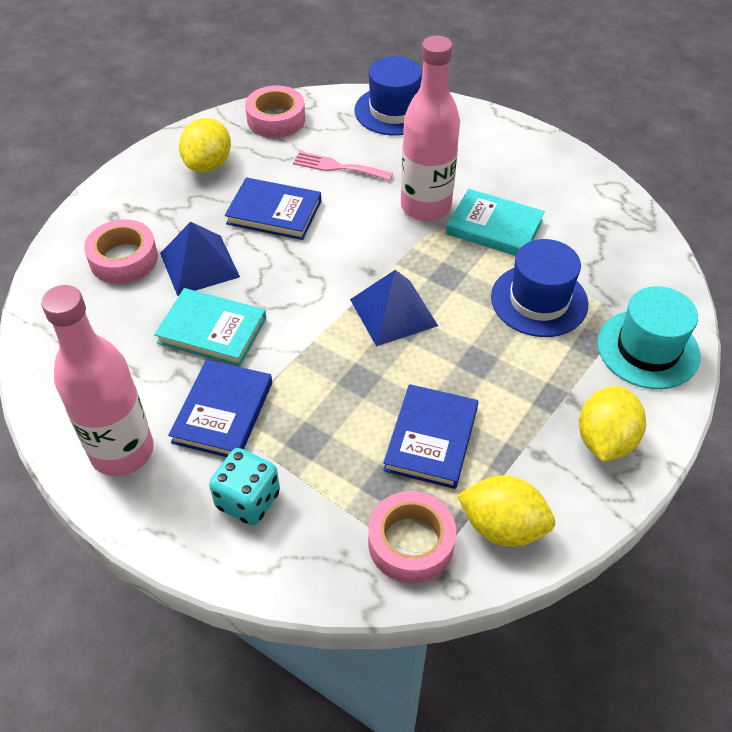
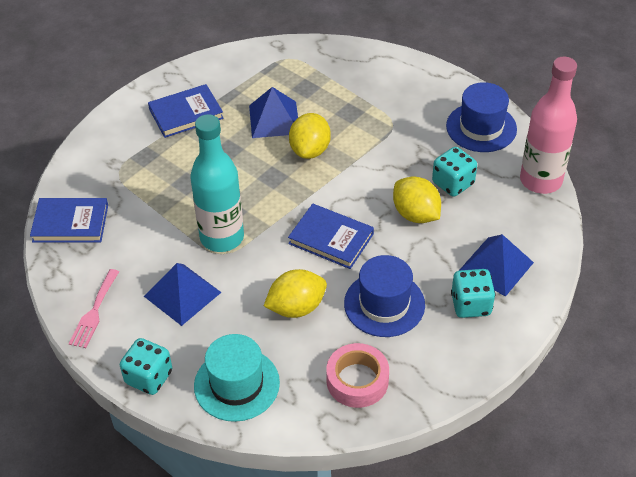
blue pyramid: [160,222,240,296] [350,270,438,346] = 2 -> [144,263,221,326] [249,87,298,138] [459,234,534,297] = 3
pink bottle: [41,285,154,476] [401,36,460,221] = 2 -> [520,57,577,194] = 1
pink tape: [84,219,158,284] [245,86,305,138] [368,491,456,583] = 3 -> [326,343,389,408] = 1
turquoise book: [154,288,266,367] [446,189,545,256] = 2 -> none = 0
turquoise bottle: none = 0 -> [190,114,244,252] = 1
turquoise dice: [209,448,280,526] = 1 -> [120,338,172,395] [432,147,477,197] [451,269,496,318] = 3

